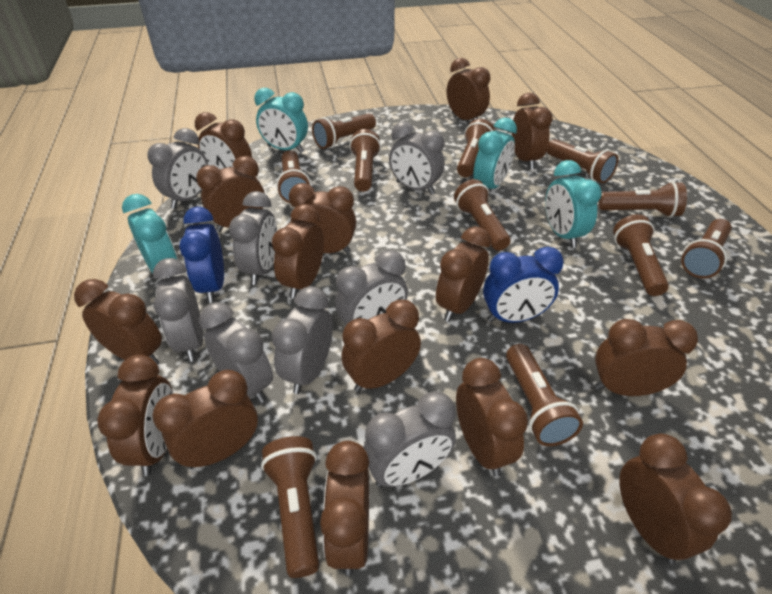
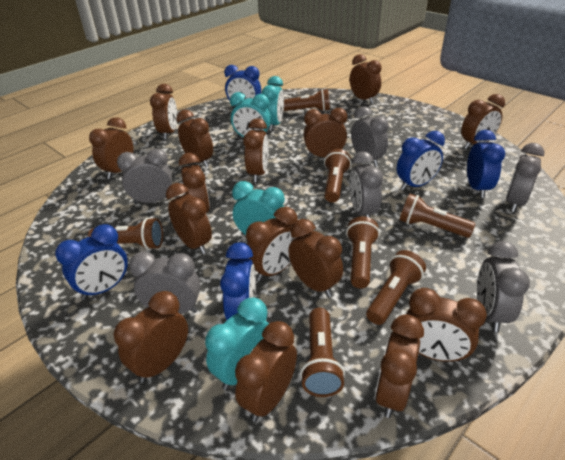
blue clock: [179,207,224,303] [483,246,564,323] = 2 -> [55,224,128,300] [220,242,256,320] [224,65,261,107] [396,131,445,190] [467,130,505,198] = 5
brown flashlight: [261,436,319,578] [276,150,311,203] [312,113,376,149] [350,129,381,192] [454,179,511,251] [457,119,495,177] [506,344,583,446] [547,139,618,183] [599,182,687,217] [613,214,669,296] [681,219,732,279] = 11 -> [88,218,163,250] [284,89,330,111] [300,307,345,397] [324,149,351,203] [346,216,380,288] [366,250,426,325] [400,194,476,238] = 7
grey clock: [148,128,208,209] [153,258,203,362] [199,302,273,403] [229,191,277,285] [272,286,333,394] [335,250,408,325] [364,391,456,487] [389,121,444,195] = 8 -> [117,149,172,204] [129,251,201,314] [349,151,383,218] [351,106,389,167] [477,241,530,332] [506,143,545,212] = 6

